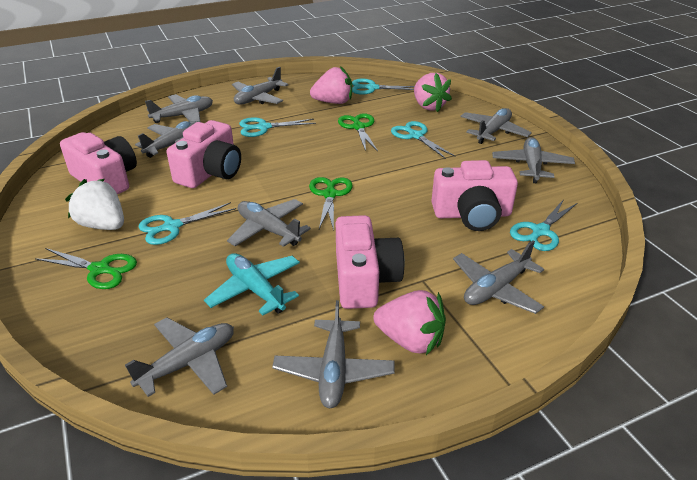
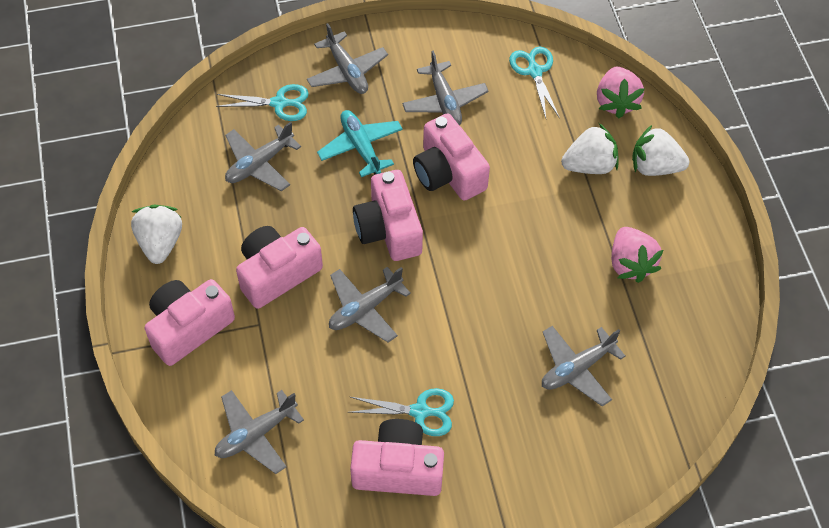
green scissors: [35,248,137,289] [309,177,353,231] [338,113,378,151] = 3 -> none = 0
grey plane: [125,317,234,397] [135,121,197,158] [145,94,213,123] [227,199,311,247] [232,67,288,105] [272,300,395,408] [453,240,544,314] [460,108,532,144] [492,137,575,183] = 9 -> [215,390,304,474] [225,122,301,191] [307,23,388,94] [329,267,411,343] [402,50,489,126] [542,326,626,406] = 6
pink camera: [60,132,137,194] [167,120,241,188] [336,215,405,309] [431,160,518,231] = 4 -> [145,279,235,366] [236,226,323,309] [350,419,444,496] [353,170,423,261] [413,113,490,201] = 5
pink strawberry: [310,66,352,104] [373,290,446,355] [414,73,452,112] = 3 -> [597,67,645,118] [611,227,663,283] = 2
turquoise scissors: [138,202,236,245] [239,117,316,137] [352,79,415,95] [391,121,455,159] [510,199,577,251] = 5 -> [216,84,308,121] [349,388,454,436] [509,47,560,118] = 3
white strawberry: [65,179,124,230] = 1 -> [131,204,182,264] [561,123,618,174] [632,125,689,176] = 3

